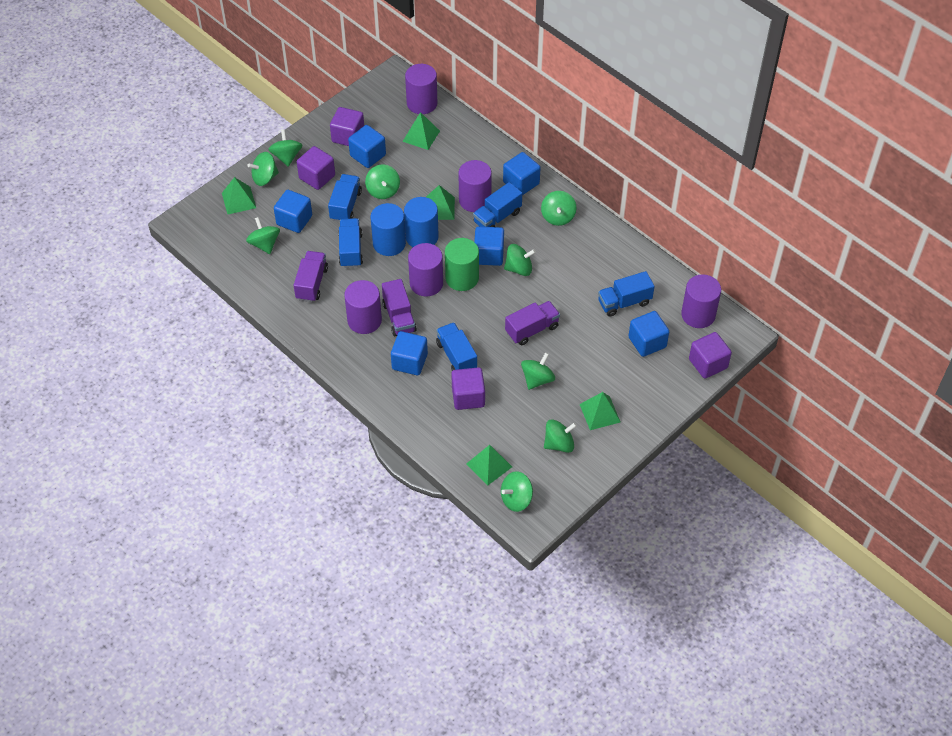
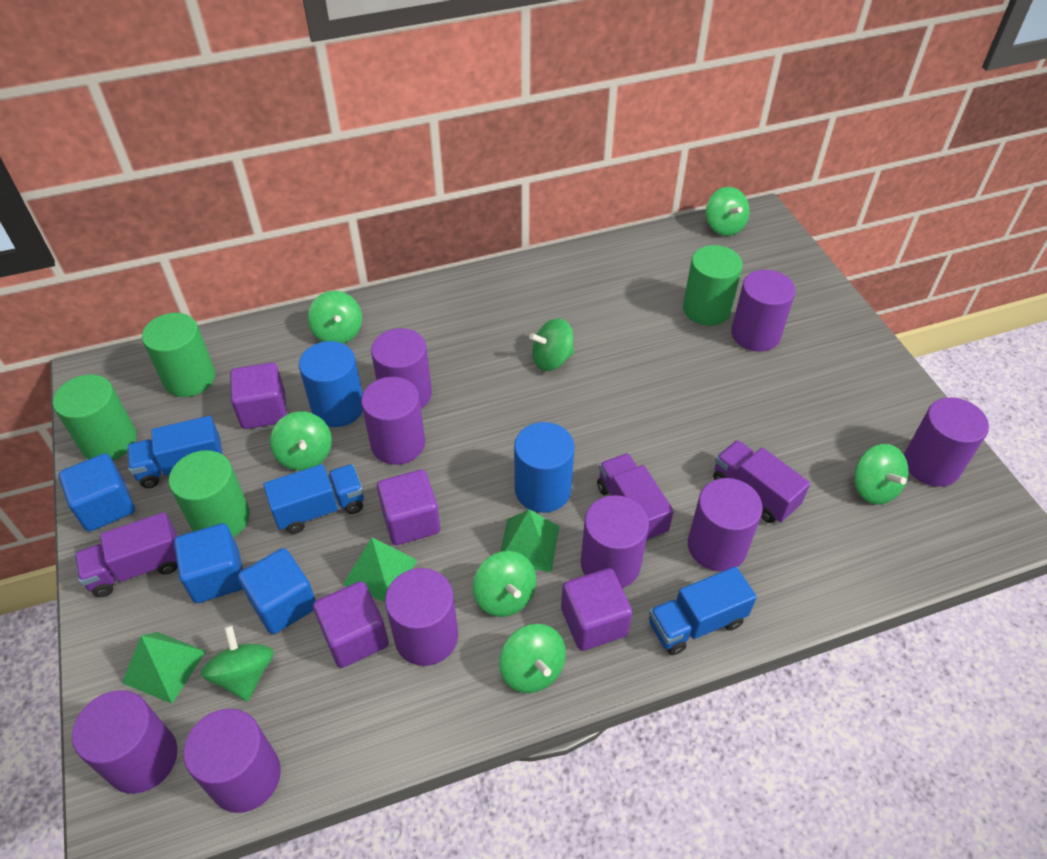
blue cube: [274,190,312,233] [348,125,386,168] [391,331,428,375] [474,226,504,266] [503,152,540,195] [629,311,669,357] = 6 -> [58,453,135,532] [174,523,243,603] [238,548,316,634] = 3
blue truck: [328,174,362,222] [338,218,363,268] [436,322,477,371] [473,182,522,227] [598,271,655,317] = 5 -> [127,416,223,488] [263,464,364,534] [649,566,757,655] = 3
green cylinder: [445,238,479,291] = 1 -> [53,375,137,460] [142,313,215,397] [169,450,250,537] [683,245,743,326] = 4
green pyramid: [222,177,256,214] [402,112,440,150] [426,185,455,220] [466,445,512,486] [579,392,620,430] = 5 -> [122,632,206,704] [343,538,417,602] [500,509,559,572] = 3
green spinning top: [246,217,280,254] [247,152,279,186] [268,129,302,167] [365,164,400,199] [501,471,533,512] [504,244,536,276] [521,352,555,390] [541,191,576,226] [544,419,577,453] = 9 -> [200,625,274,701] [270,411,332,471] [308,291,362,344] [473,551,536,617] [499,624,566,693] [529,318,574,371] [706,187,750,236] [854,444,908,505] = 8
purple cylinder: [344,280,382,334] [405,64,437,114] [408,243,443,296] [458,160,492,212] [681,274,721,328] = 5 -> [72,690,177,794] [183,709,281,813] [361,377,425,465] [371,328,432,409] [385,568,458,666] [581,495,649,588] [688,478,763,571] [731,270,795,352] [904,397,989,487] = 9

